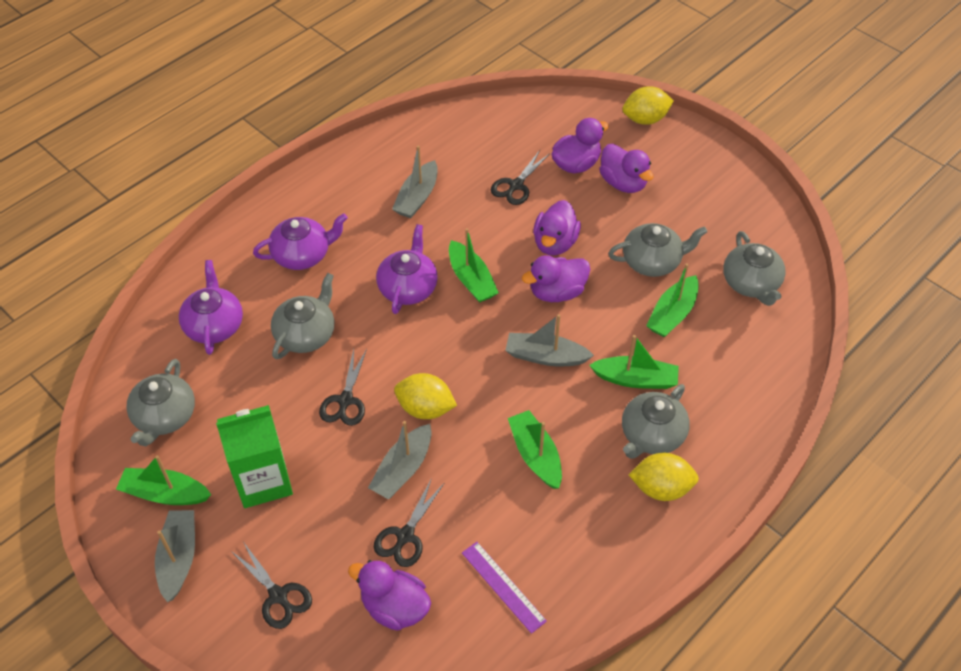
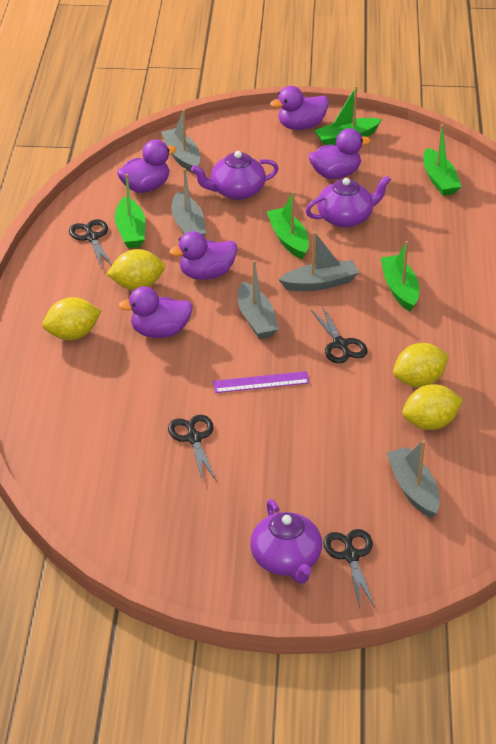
green carton: [216,405,293,508] = 1 -> none = 0
grey boat: [155,510,195,602] [368,421,432,500] [392,146,438,218] [505,314,594,366] = 4 -> [161,109,200,174] [172,168,206,236] [238,260,279,339] [279,231,359,291] [386,440,440,518] = 5
grey teapot: [126,359,195,446] [271,273,334,359] [608,223,707,277] [622,384,690,459] [723,231,786,306] = 5 -> none = 0
yellow lemon: [394,373,457,419] [622,86,674,125] [628,453,699,501] = 3 -> [42,297,101,340] [107,249,165,290] [393,343,449,387] [402,384,463,430] = 4

